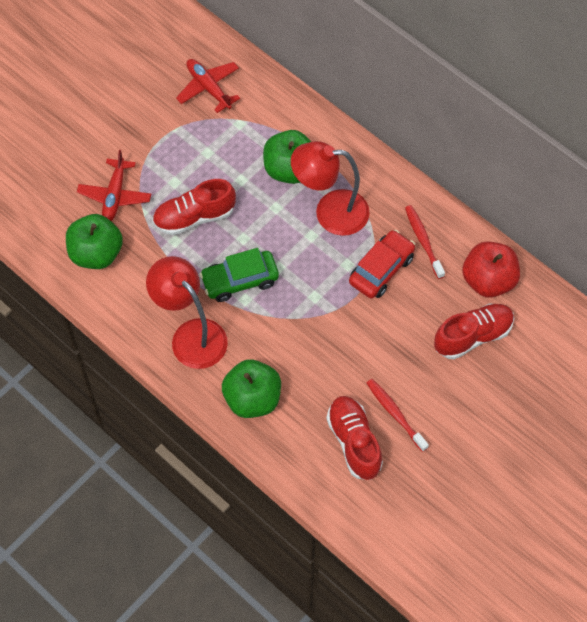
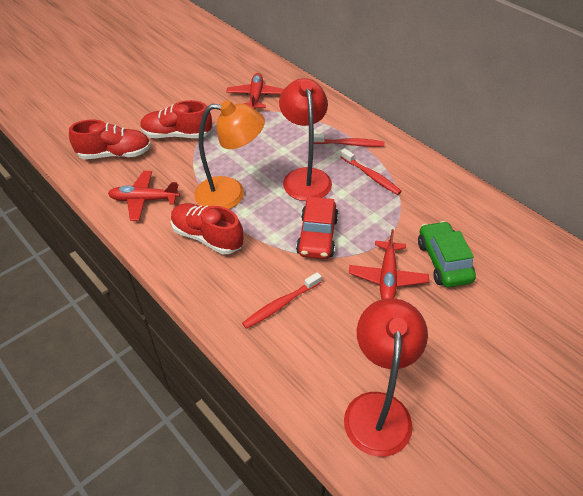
green apple: [66,214,123,269] [222,360,281,418] [263,130,311,184] = 3 -> none = 0
orange lamp: none = 0 -> [194,100,265,209] = 1
red apple: [462,241,520,298] = 1 -> none = 0
red plane: [77,150,151,221] [176,59,240,113] = 2 -> [108,171,180,221] [226,73,284,109] [349,229,429,299] = 3
red toothbrush: [367,379,429,452] [405,205,445,279] = 2 -> [242,272,322,329] [314,133,384,147] [340,148,402,195] = 3

